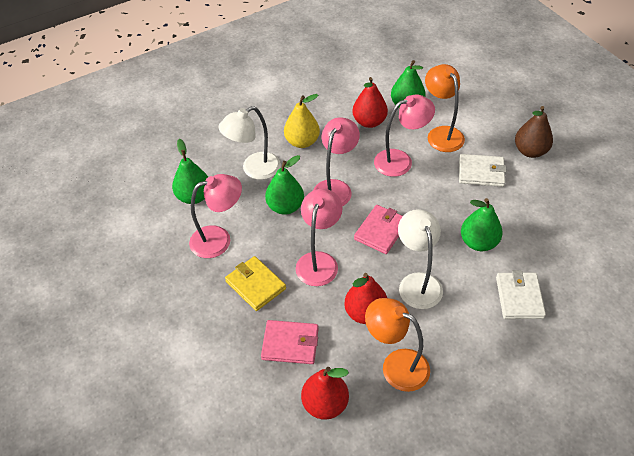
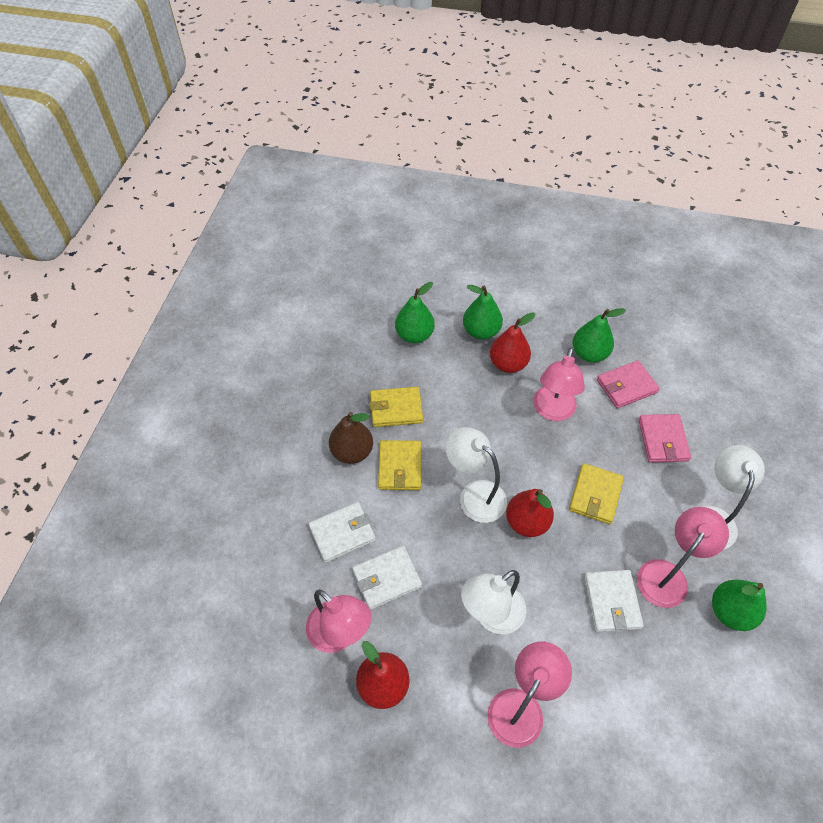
orange lamp: [365,298,430,392] [425,64,465,152] = 2 -> none = 0
white lamp: [218,106,281,180] [398,209,443,309] = 2 -> [446,427,507,523] [461,570,527,634] [701,445,765,549] = 3
white wallet: [459,154,507,187] [496,270,546,319] = 2 -> [308,502,376,563] [352,546,422,610] [584,570,644,632] = 3
yellow pear: [284,94,320,148] = 1 -> none = 0
yellow wallet: [225,256,286,311] = 1 -> [370,387,423,427] [378,440,421,490] [569,463,624,524] = 3

